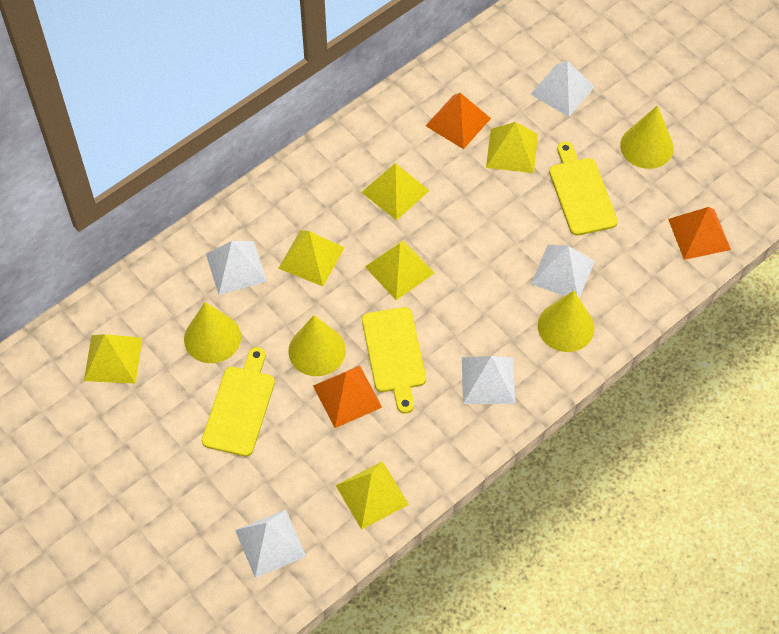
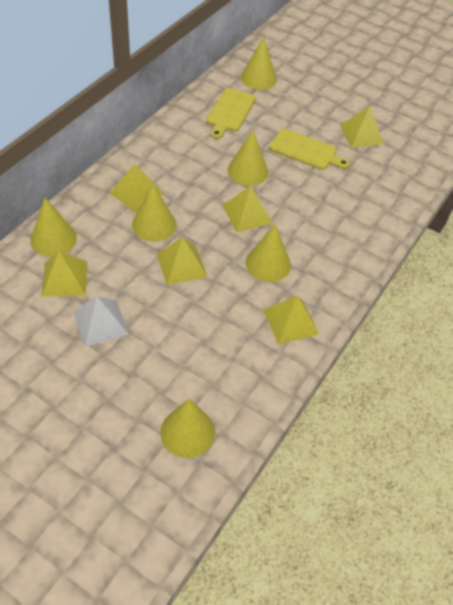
orange pyramid: [313,366,382,428] [426,93,491,149] [668,207,731,260] = 3 -> none = 0
white pyramid: [206,241,267,295] [235,509,306,578] [462,356,515,404] [530,61,595,117] [531,245,595,298] = 5 -> [74,296,129,347] = 1
yellow cone: [184,302,241,363] [289,315,346,376] [538,290,595,352] [620,105,674,169] = 4 -> [30,198,77,257] [132,184,176,242] [160,399,215,458] [227,130,268,186] [241,37,277,90] [245,224,291,282] = 6
yellow cutting board: [202,347,275,457] [362,307,426,414] [549,141,618,236] = 3 -> [206,88,256,139] [269,129,350,170] = 2

